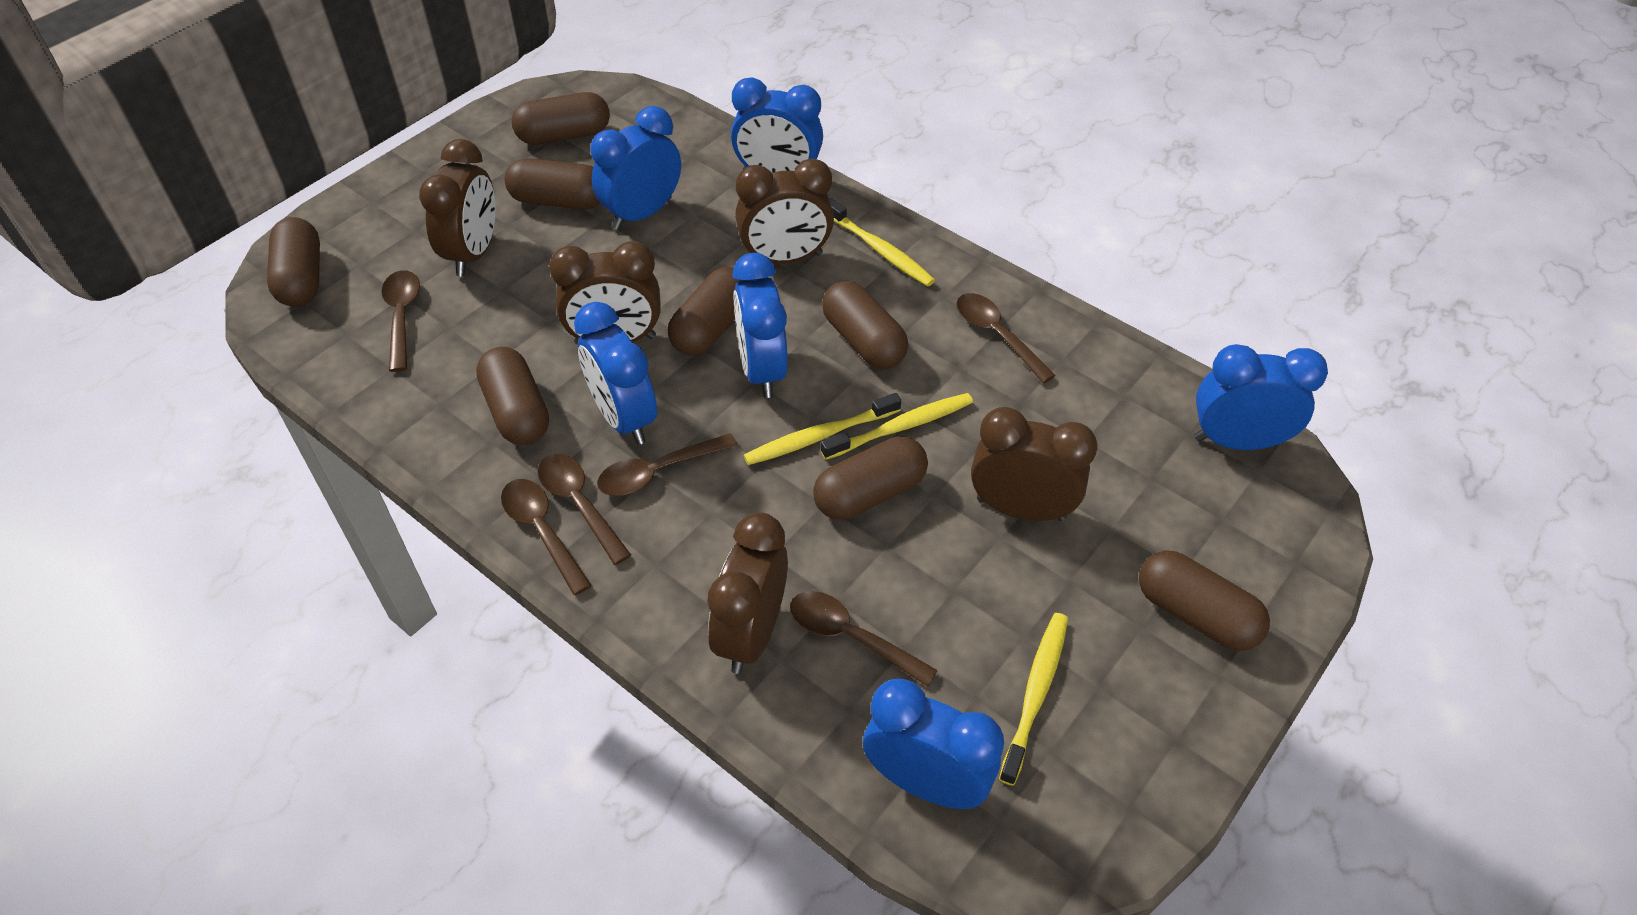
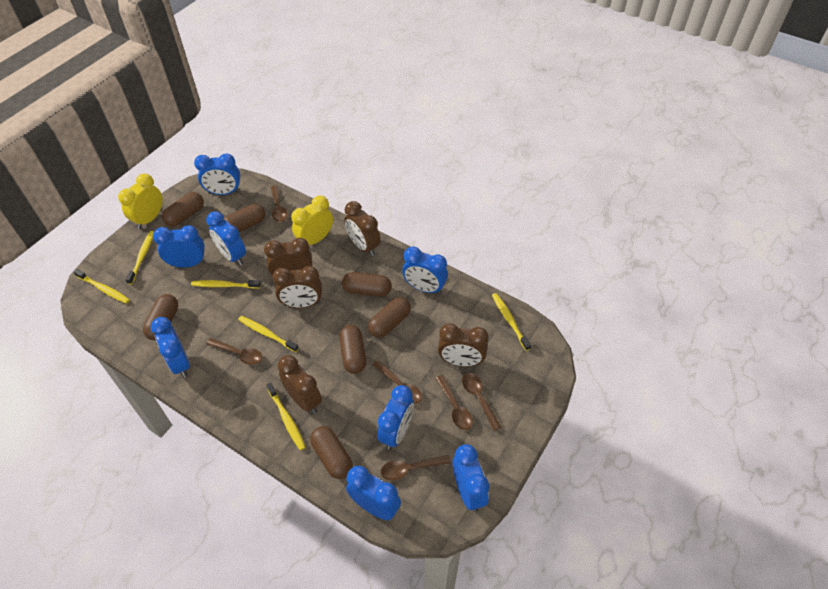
blue clock: [574,302,657,445] [590,106,681,230] [731,77,823,173] [732,253,788,398] [863,679,1004,809] [1194,344,1328,450] = 6 -> [151,317,190,378] [153,225,205,268] [194,154,240,195] [206,211,246,265] [346,466,401,520] [377,385,414,450] [402,247,448,294] [453,444,489,512] = 8
brown capsule: [267,217,320,306] [476,347,549,445] [505,158,600,209] [512,92,610,145] [668,267,740,355] [813,436,928,520] [822,281,908,369] [1139,550,1270,651] = 8 -> [143,294,178,341] [162,192,204,227] [223,204,265,232] [310,426,353,479] [339,325,366,374] [342,272,392,297] [368,297,411,338] = 7
yellow clock: none = 0 -> [118,173,163,229] [291,196,333,245] = 2
yellow toothbrush: [744,393,901,465] [821,393,973,460] [829,198,935,286] [999,613,1068,786] = 4 -> [74,269,130,304] [125,231,154,285] [191,280,261,289] [238,316,299,352] [266,382,306,450] [492,293,531,351] = 6

